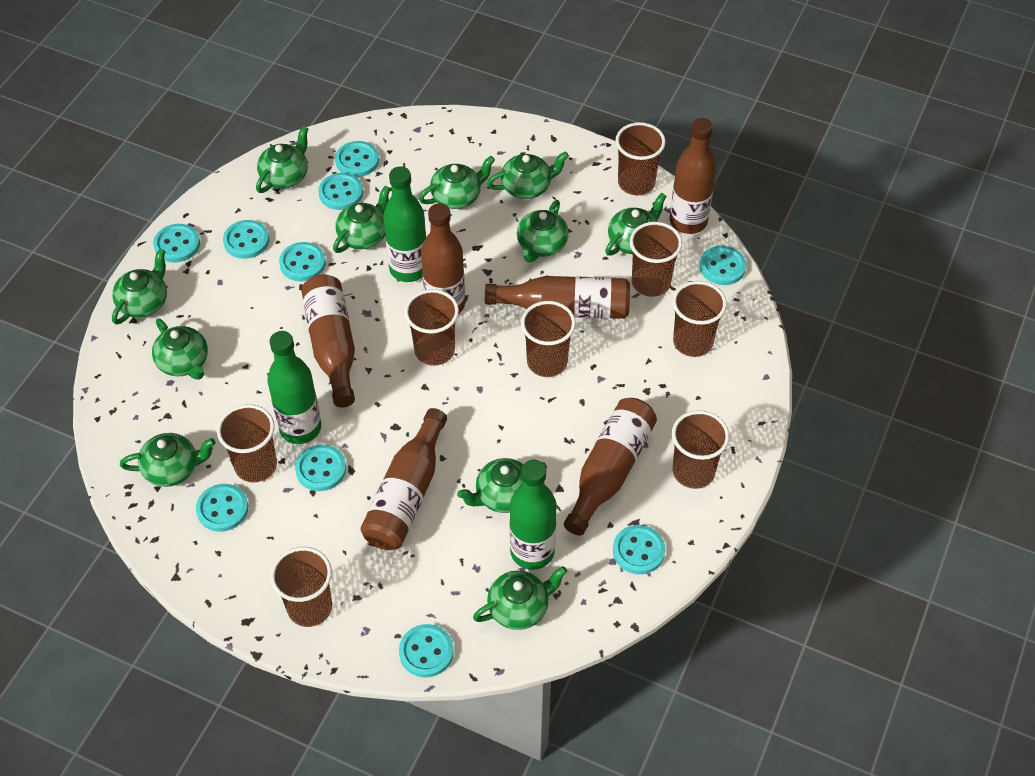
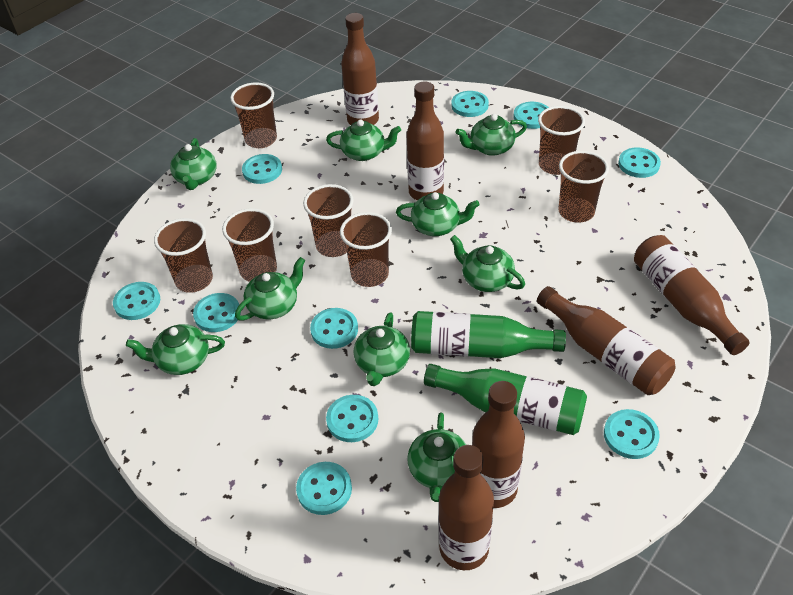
brown cup: [217,404,277,483] [270,547,332,627] [404,289,459,366] [521,301,576,377] [615,122,666,195] [630,222,682,297] [672,410,729,489] [673,281,727,357] = 8 -> [154,218,213,293] [222,208,277,282] [230,82,277,148] [303,184,354,257] [340,212,392,287] [538,106,585,175] [558,151,609,223] = 7
green bottle: [267,331,321,444] [383,167,426,282] [510,460,557,570] = 3 -> [411,311,566,358] [424,364,587,435] = 2
green teapot: [112,249,167,325] [120,433,215,487] [152,319,208,380] [256,126,309,193] [333,185,391,253] [419,156,495,209] [457,458,547,513] [473,566,567,630] [487,151,569,199] [517,200,569,262] [605,193,666,256] = 11 -> [126,324,225,375] [170,138,217,190] [235,257,305,320] [326,119,401,161] [354,313,410,386] [396,192,480,236] [407,412,466,502] [450,235,525,292] [456,114,527,156] = 9

